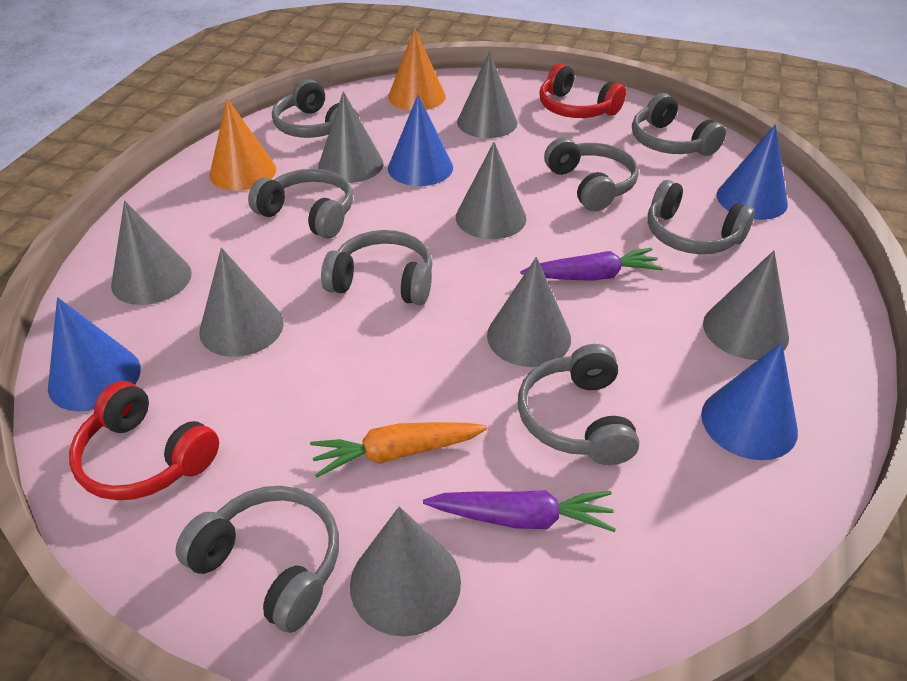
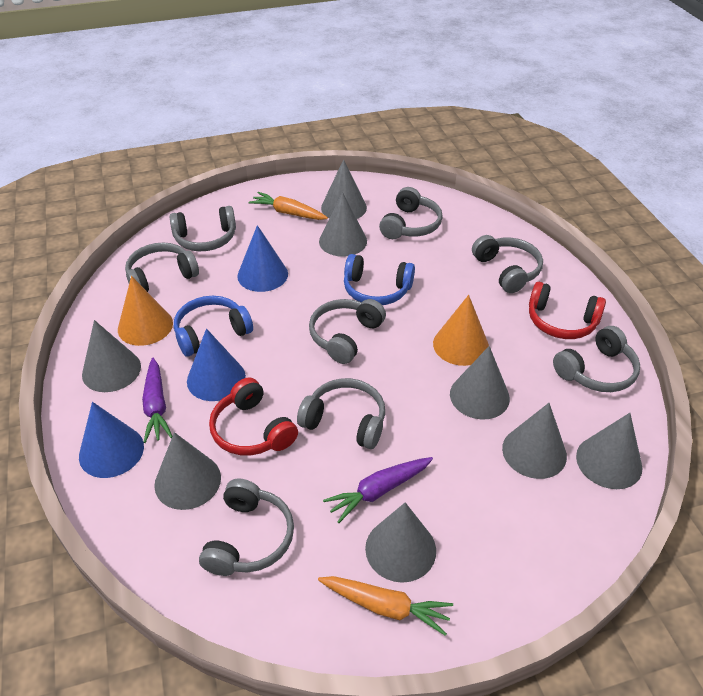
blue cone: [48,297,141,411] [388,95,453,186] [701,342,798,460] [717,124,788,220] = 4 -> [79,402,144,478] [187,328,246,401] [237,225,288,292] = 3
blue headphones: none = 0 -> [174,296,253,357] [344,254,415,305] = 2
orange carrot: [310,422,488,478] = 1 -> [249,192,328,220] [318,576,453,636] = 2

